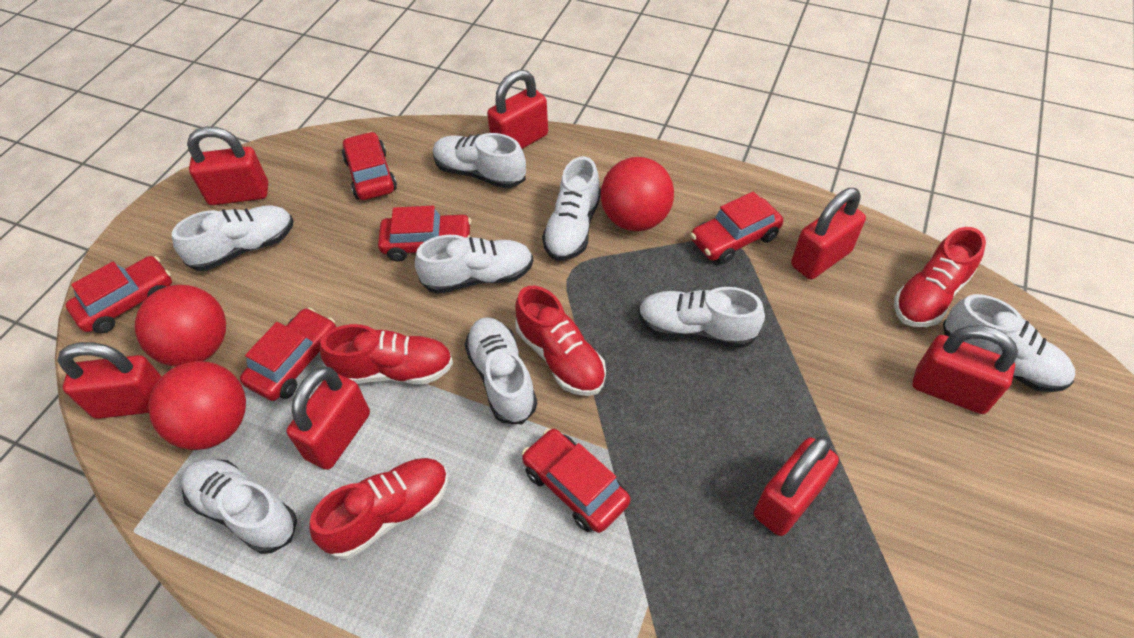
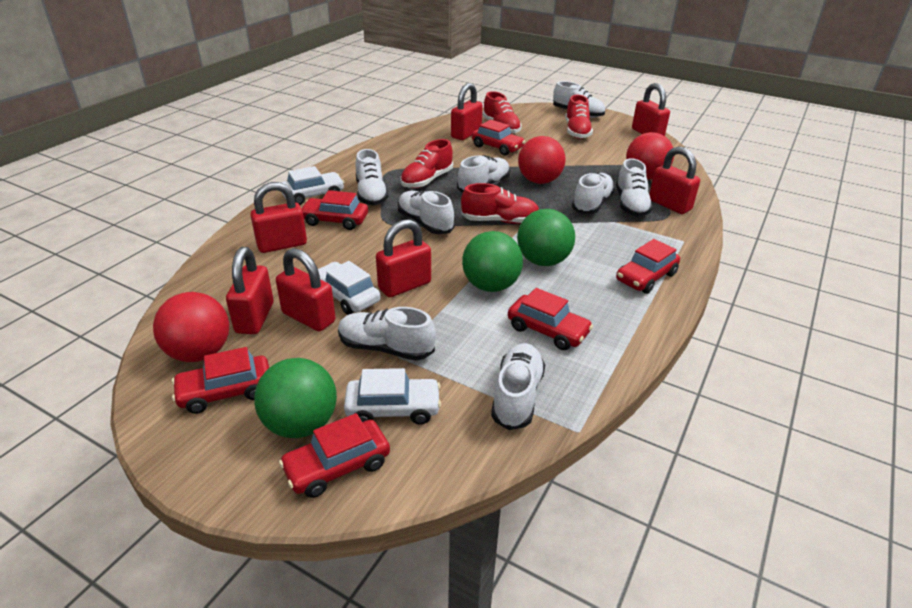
green ball: none = 0 -> [254,358,337,438] [462,231,523,292] [517,209,575,266] = 3
white car: none = 0 -> [281,166,345,205] [318,261,381,315] [344,368,441,425] = 3

